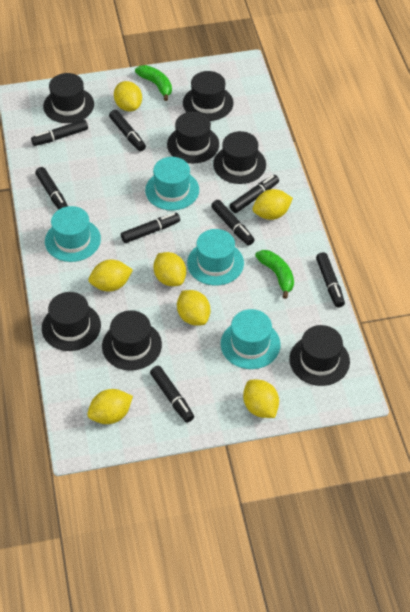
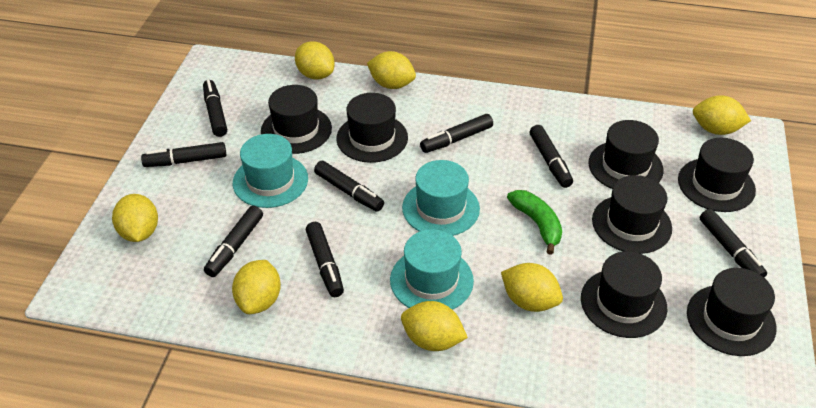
green banana: [135,65,172,101] [255,250,294,299] = 2 -> [507,190,562,255] = 1
turquoise hat: [45,206,101,262] [145,157,199,210] [187,229,244,286] [221,309,280,369] = 4 -> [233,134,308,208] [390,229,474,310] [402,160,480,236] = 3

